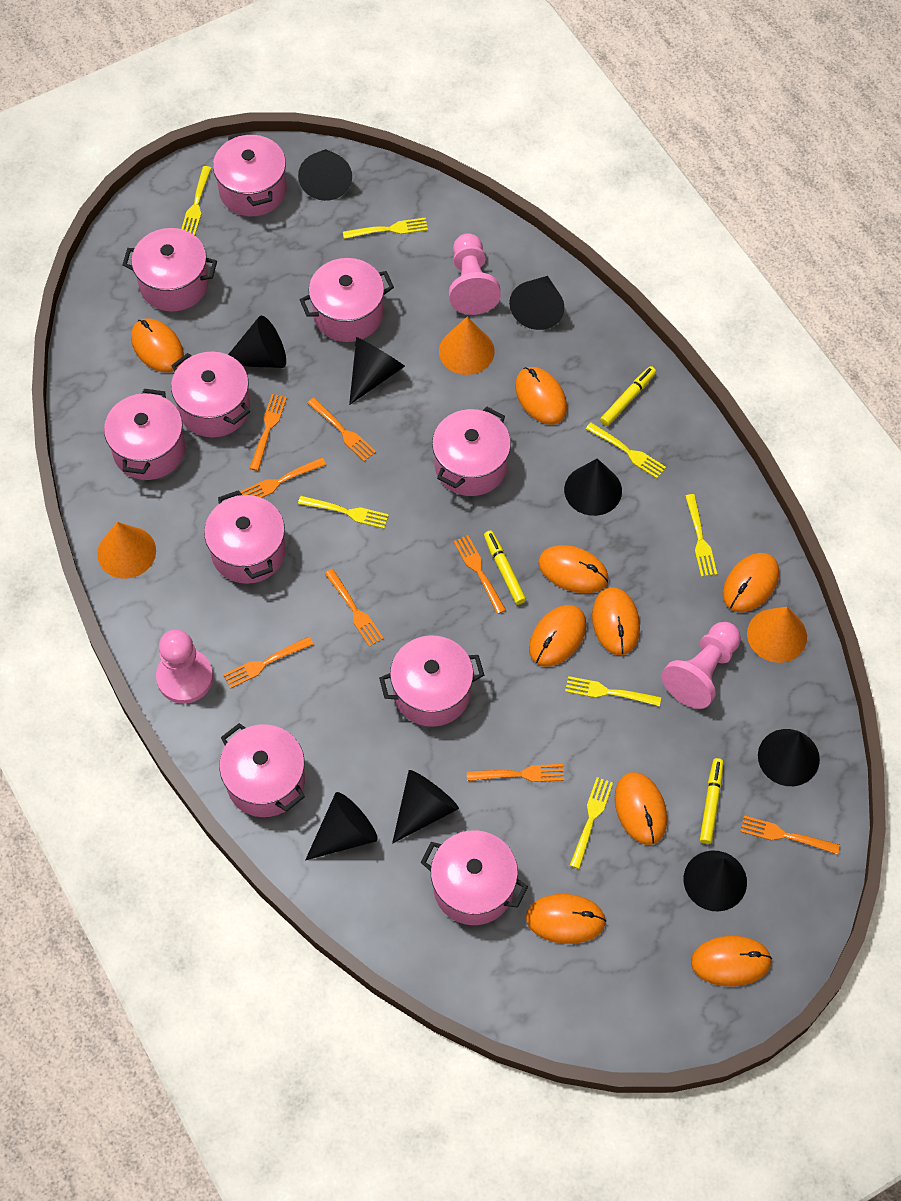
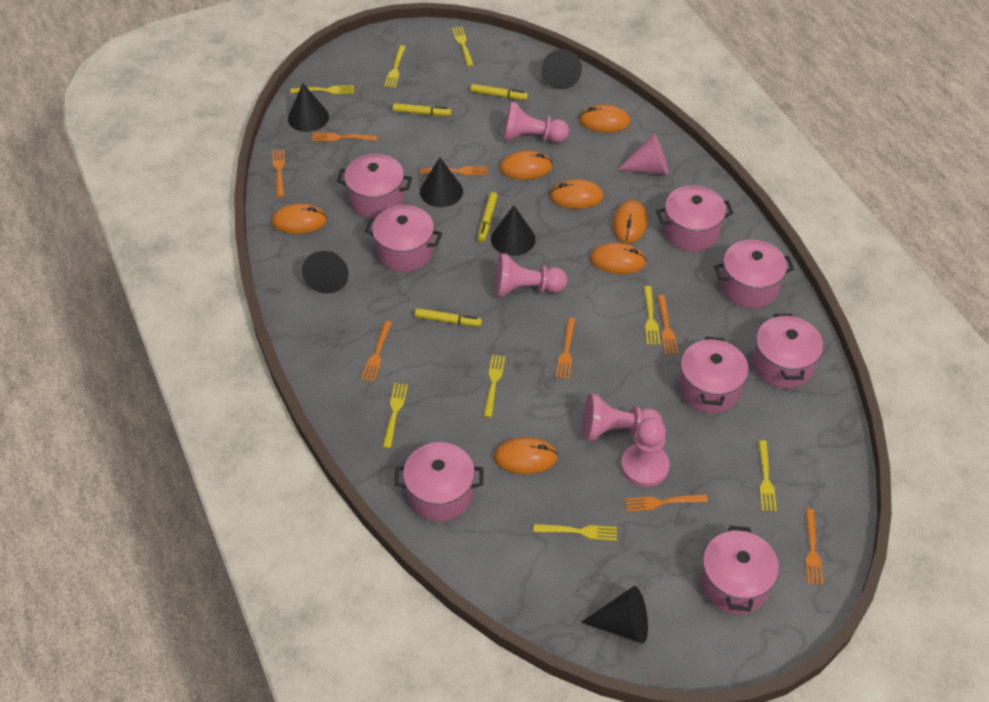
black cone: [228,316,286,368] [298,149,352,201] [305,792,378,860] [349,337,405,405] [392,770,459,843] [509,276,565,330] [564,458,622,516] [684,850,747,911] [758,729,820,786] = 9 -> [288,83,329,132] [302,251,349,293] [420,157,463,207] [491,205,536,256] [541,49,582,89] [581,586,648,644] = 6
orange cone: [97,522,156,579] [439,317,495,375] [747,607,807,663] = 3 -> none = 0
orange mouse: [131,318,184,373] [515,367,567,425] [526,894,606,944] [529,605,587,667] [538,545,609,593] [592,587,640,655] [614,772,667,845] [691,936,772,986] [723,553,779,612] = 9 -> [272,203,327,234] [494,437,558,474] [500,150,553,180] [549,179,604,209] [579,104,630,132] [590,242,647,274] [612,200,648,243] = 7
pink cone: none = 0 -> [617,134,668,175] = 1
pink pawn: [156,630,213,704] [449,233,501,315] [662,622,741,709] = 3 -> [495,253,567,297] [503,101,569,143] [583,393,662,441] [621,417,670,487] = 4
pink pot: [104,389,185,480] [123,228,217,311] [171,352,250,437] [204,490,286,584] [213,132,287,216] [219,723,305,817] [299,258,394,342] [379,635,484,727] [421,830,528,925] [432,406,511,496] = 10 -> [337,154,412,218] [365,205,442,272] [394,442,483,522] [656,186,733,252] [678,337,749,413] [700,526,779,614] [714,240,794,308] [752,314,823,389] = 8
yellow fork: [181,166,211,235] [298,496,389,529] [343,218,428,239] [565,676,661,706] [570,777,613,869] [586,422,666,479] [685,494,717,577] = 7 -> [291,85,354,94] [383,383,408,448] [384,45,406,88] [452,27,474,67] [484,354,505,418] [533,524,617,541] [644,286,660,345] [758,440,777,511] = 8
yellow marker: [484,530,526,605] [600,366,656,426] [700,758,723,844] = 3 -> [393,103,452,116] [415,308,482,326] [470,84,528,100] [478,192,498,242] = 4

